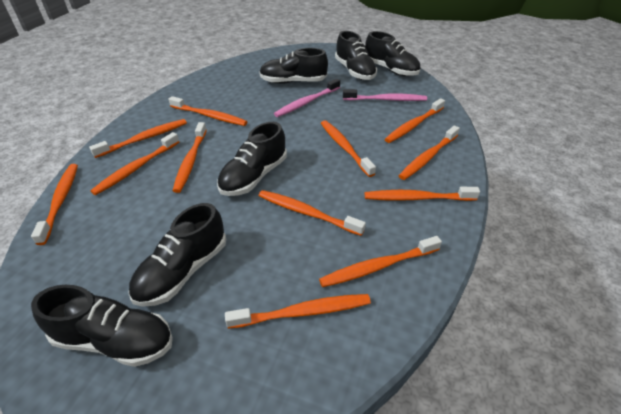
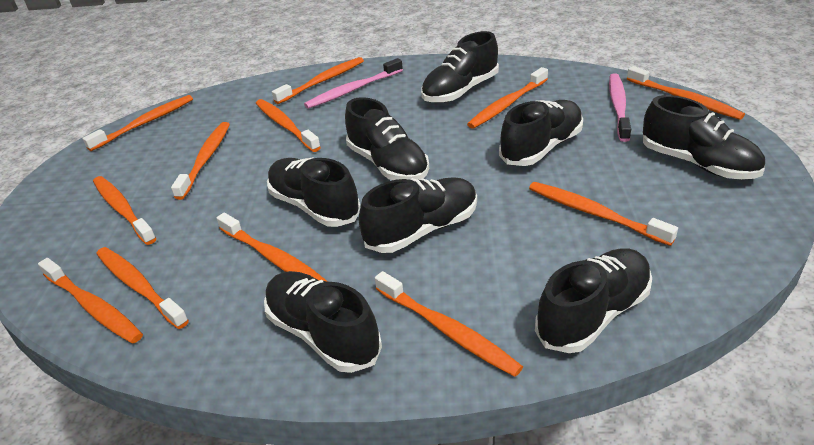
black shoe: [31,285,173,367] [128,203,226,307] [217,122,287,196] [259,48,328,84] [335,31,377,80] [365,31,420,76] = 6 -> [264,271,382,373] [267,157,360,227] [345,97,429,180] [359,178,477,253] [421,31,499,103] [499,100,583,166] [535,248,652,353] [643,95,765,179] = 8

